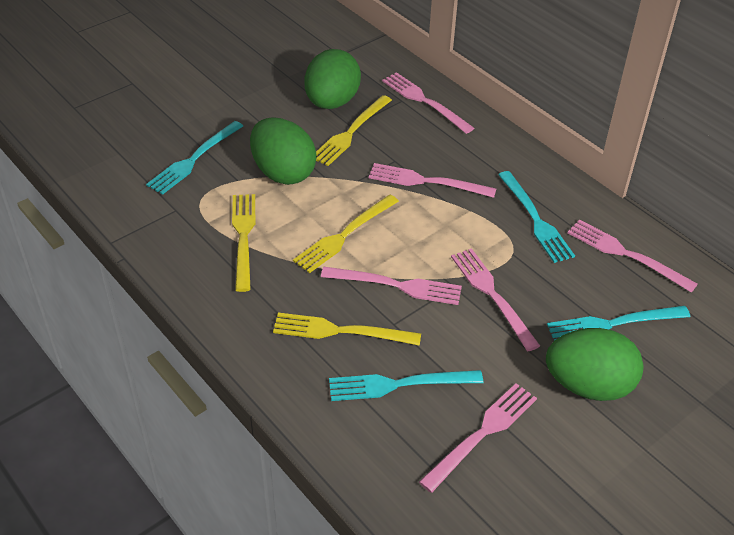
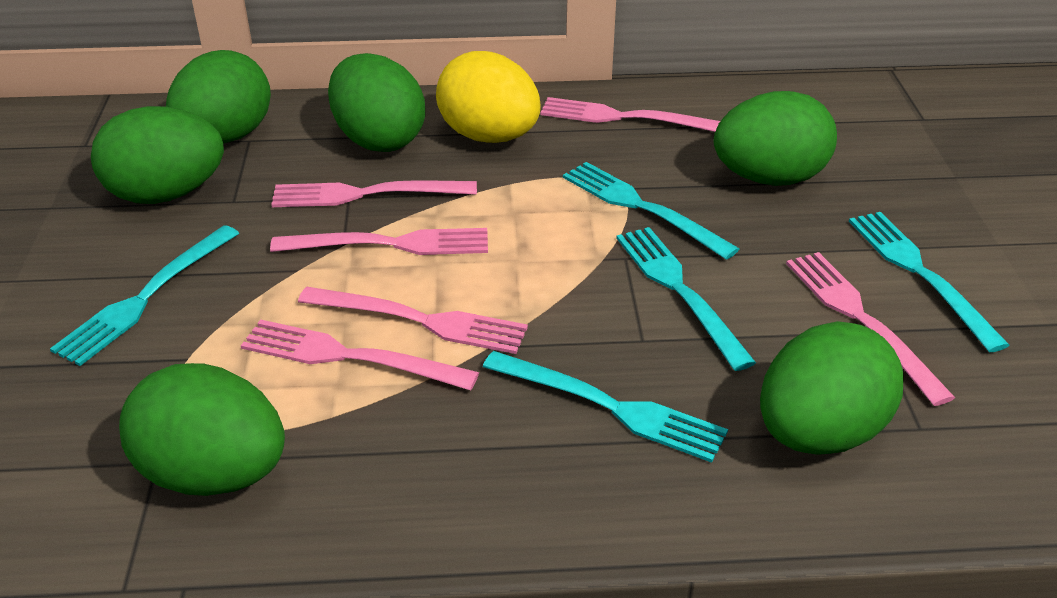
green egg: [250,117,317,185] [305,49,361,109] [546,328,643,401] = 3 -> [91,106,224,204] [119,363,285,496] [166,50,271,144] [328,53,425,152] [714,91,837,186] [760,321,904,455] = 6
turquoise fork: [146,121,243,195] [329,370,483,401] [498,171,575,263] [547,306,690,341] = 4 -> [50,225,239,366] [483,351,728,463] [563,162,739,260] [616,227,756,371] [849,212,1010,352] = 5
yellow egg: none = 0 -> [436,51,541,143] = 1
yellow fork: [232,194,256,292] [273,313,421,346] [293,195,399,273] [316,95,392,166] = 4 -> none = 0

